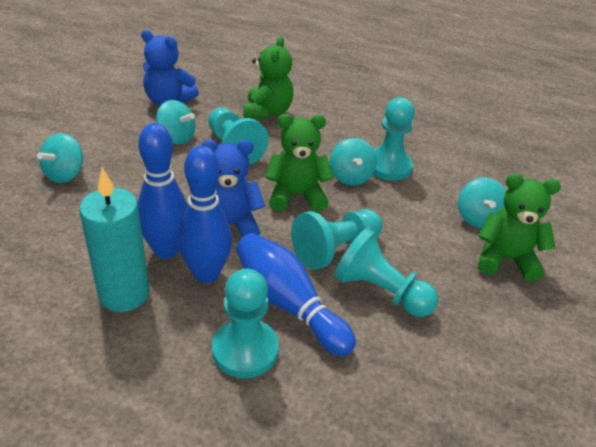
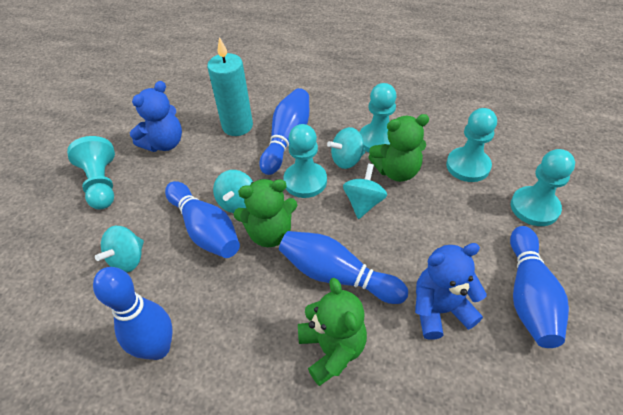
blue bowling pin: [138,123,187,259] [178,146,232,283] [236,233,356,356] = 3 -> [93,267,173,360] [165,181,240,258] [259,88,309,175] [279,231,408,304] [510,226,569,348] = 5

